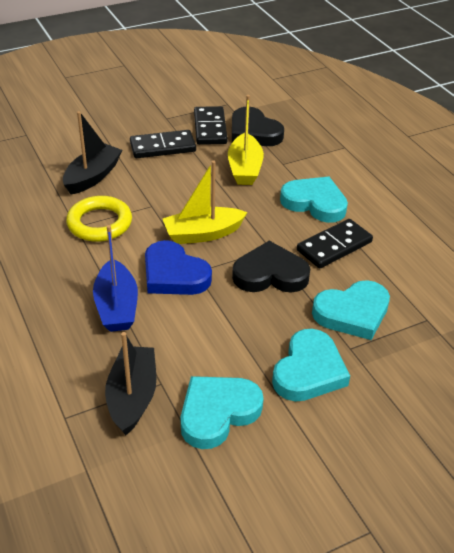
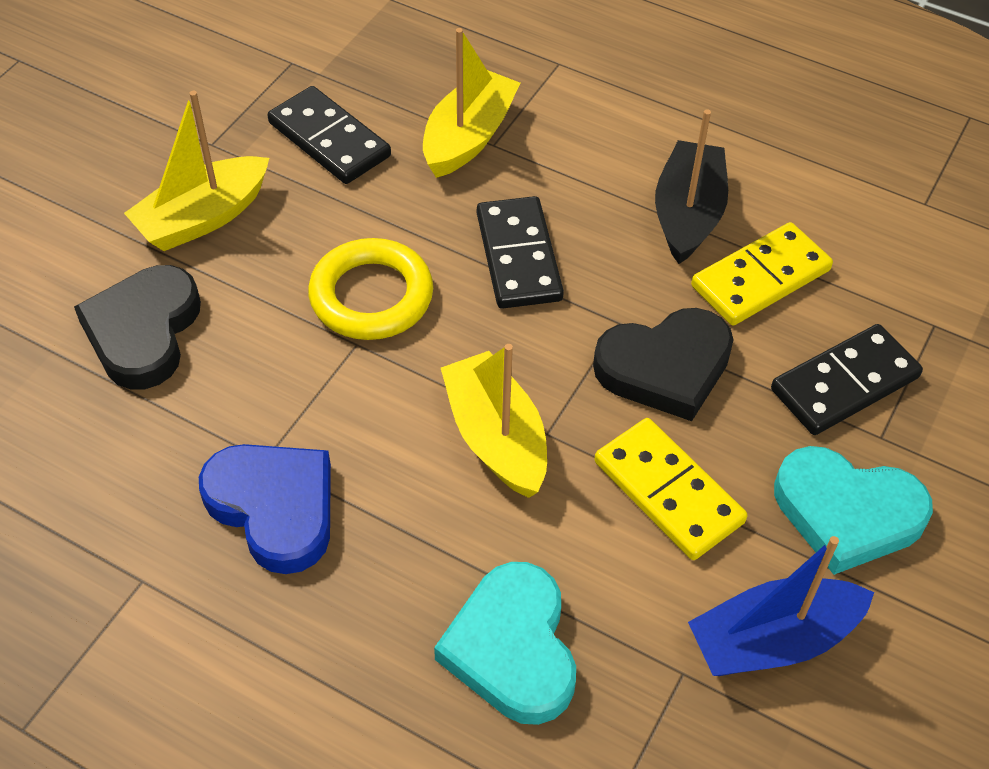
black boat: [63,111,122,195] [105,332,156,436] = 2 -> [655,109,728,264] = 1
turquoise heart: [181,376,264,449] [272,329,350,402] [280,177,348,223] [312,280,390,340] = 4 -> [434,562,576,725] [774,446,933,575] = 2
yellow boat: [162,161,248,244] [228,95,264,185] = 2 -> [124,91,269,251] [423,28,520,178] [441,344,547,498] = 3
yellow domino: none = 0 -> [594,418,748,560] [691,222,833,326] = 2

